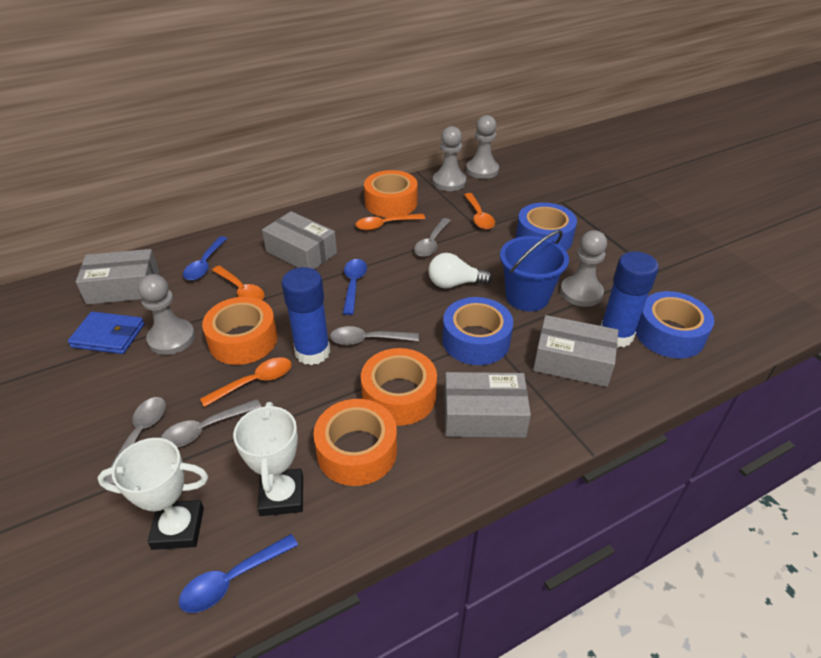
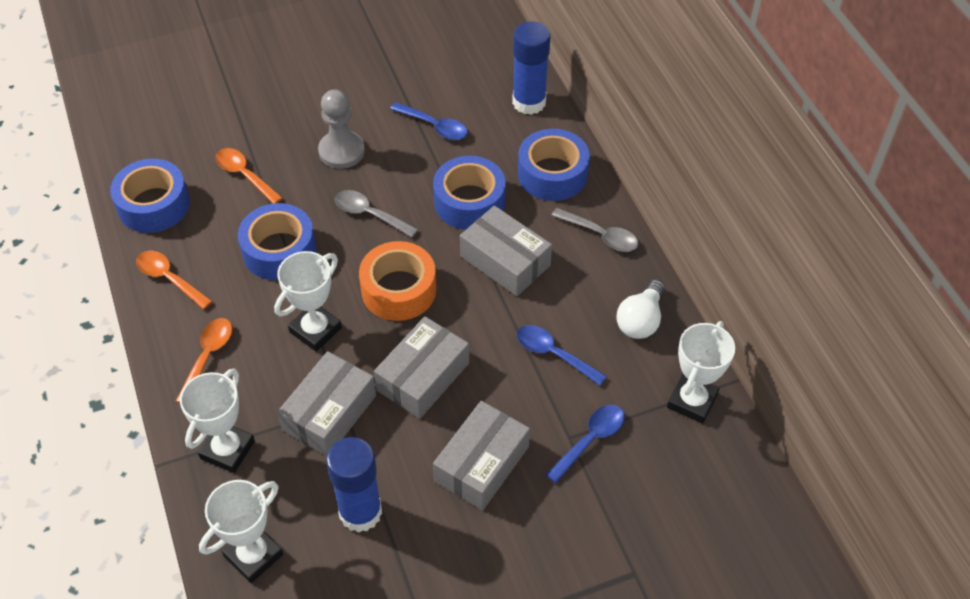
blue bucket: [500,230,569,311] = 1 -> none = 0
blue tape: [442,297,513,365] [516,203,577,251] [636,291,714,358] = 3 -> [110,159,190,233] [238,203,316,280] [433,156,506,230] [518,129,590,201] = 4
blue wallet: [68,311,145,354] = 1 -> none = 0
grey pawn: [138,274,195,355] [433,126,466,191] [466,115,499,179] [560,230,607,307] = 4 -> [318,89,365,169] = 1
grey spoon: [105,397,166,485] [161,399,261,447] [330,326,419,345] [414,218,451,257] = 4 -> [335,190,418,238] [551,208,638,252] = 2
orange spoon: [200,357,292,407] [212,266,265,300] [356,214,425,231] [464,193,495,229] = 4 -> [136,250,213,309] [176,318,232,403] [215,148,283,204] = 3
orange tape: [202,297,278,365] [313,399,397,486] [361,348,437,426] [364,170,417,218] = 4 -> [359,241,436,321] = 1
white trophy: [98,438,208,550] [233,402,303,516] = 2 -> [180,368,255,473] [199,480,283,583] [274,251,342,352] [667,321,735,424] = 4

